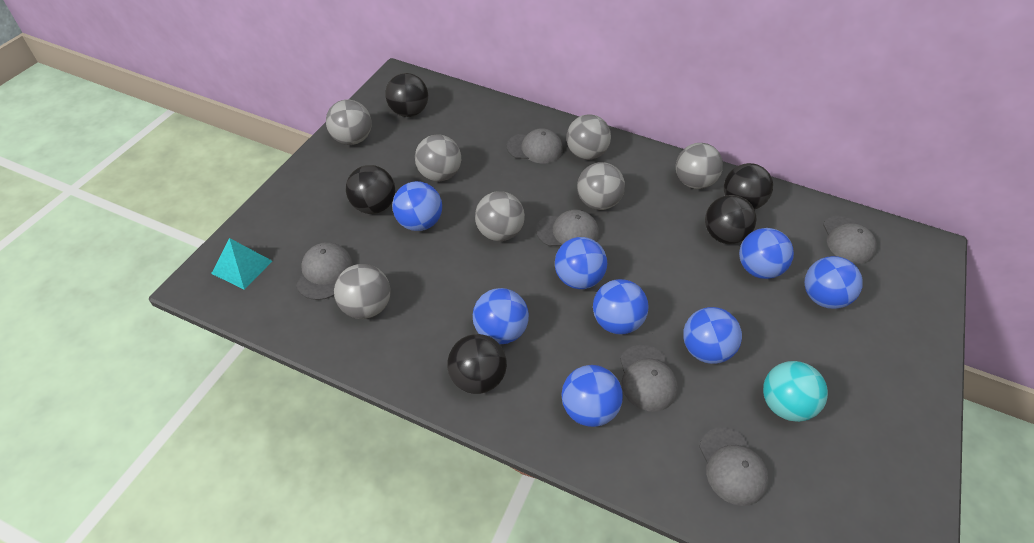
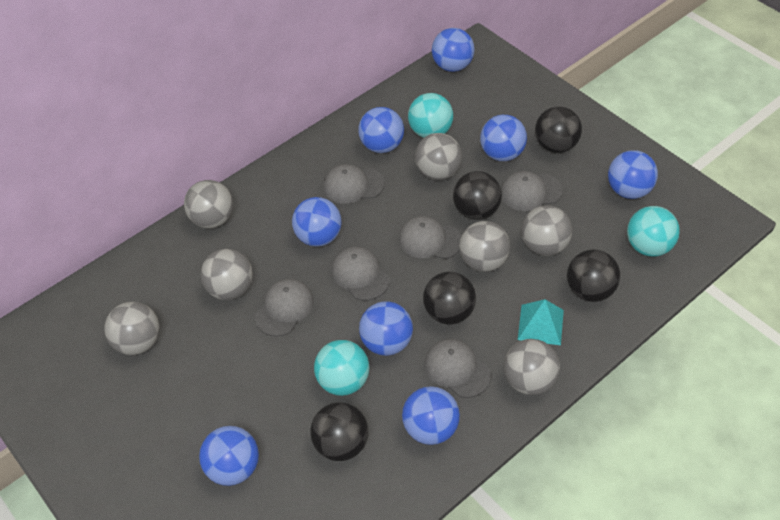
turquoise ball: [763,361,828,422] = 1 -> [314,340,370,396] [408,93,453,138] [627,206,680,256] = 3

